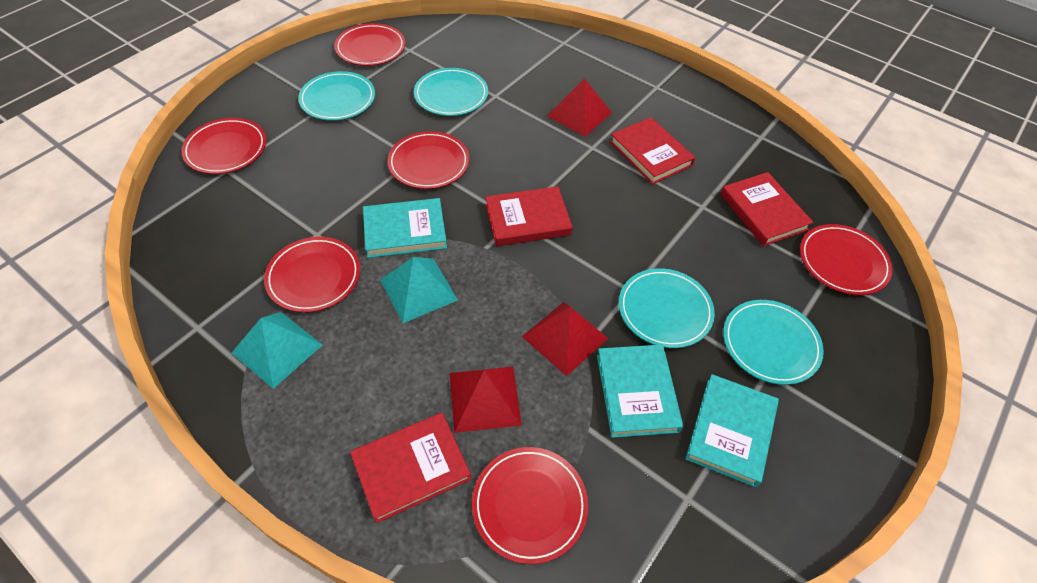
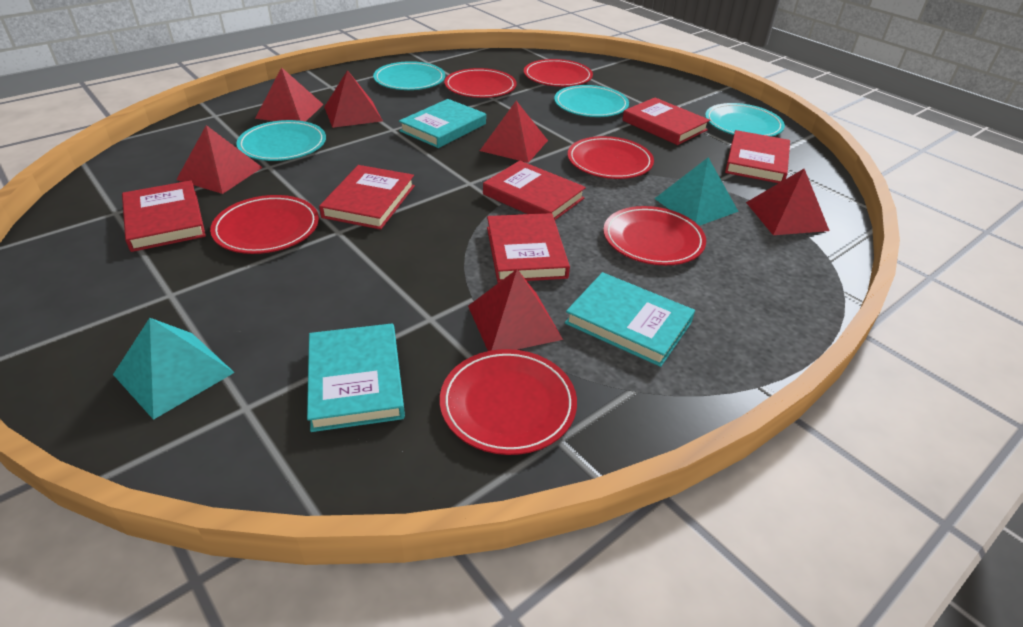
red book: [350,413,471,523] [485,186,573,246] [610,117,695,185] [720,172,813,246] = 4 -> [122,180,206,252] [319,165,415,230] [483,161,586,220] [487,213,570,283] [622,98,710,145] [725,130,790,183] = 6
red pyramid: [450,367,522,433] [522,302,608,376] [547,79,612,137] = 3 -> [176,125,263,194] [255,67,324,122] [324,70,383,128] [468,269,563,351] [480,101,548,163] [746,169,829,235] = 6

